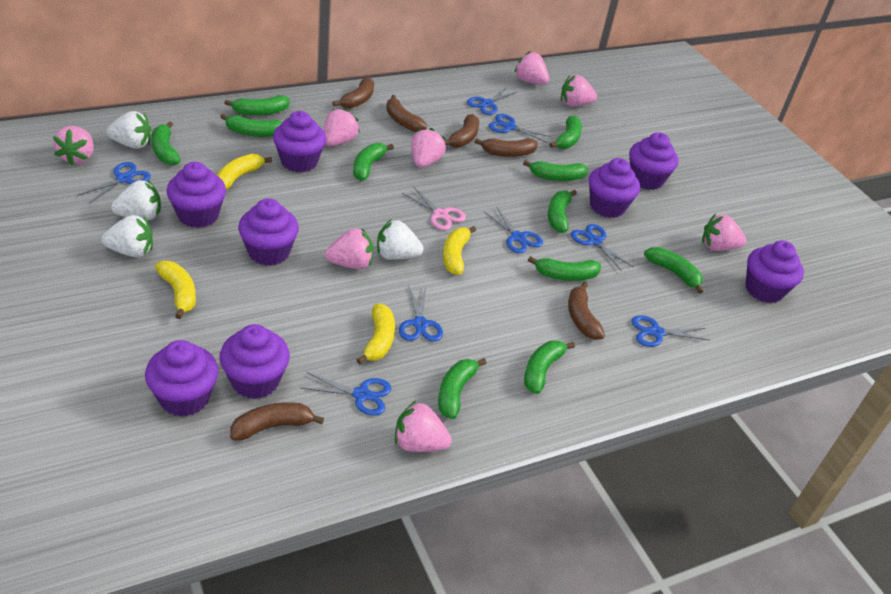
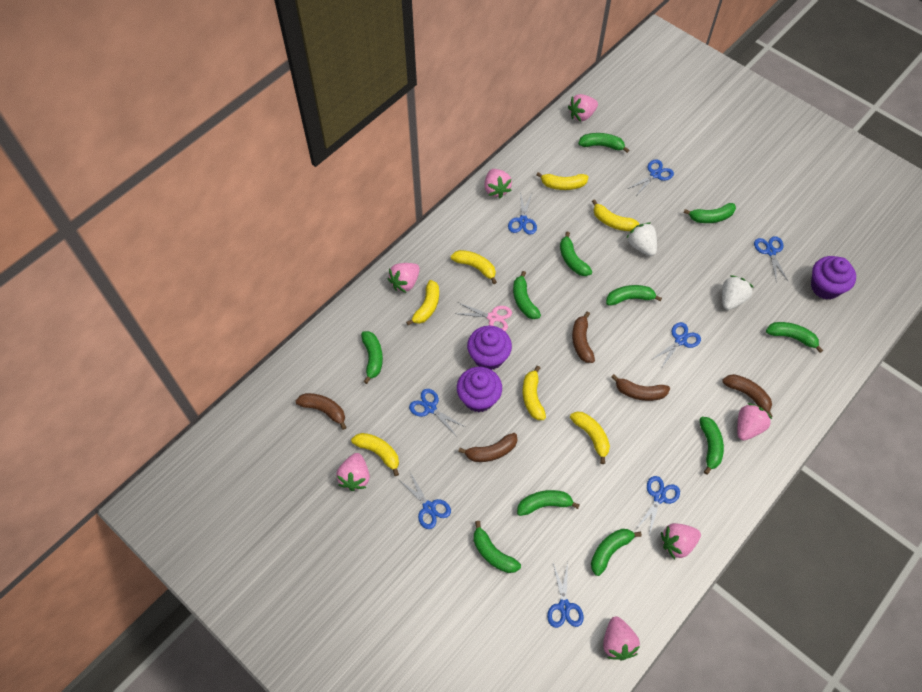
brown banana: [230,402,324,440] [332,77,374,109] [386,95,427,132] [444,114,479,148] [475,138,538,157] [568,282,605,340] = 6 -> [296,393,347,430] [458,433,518,462] [572,311,595,363] [611,374,670,401] [722,374,773,417] = 5
pink strawberry: [53,126,94,166] [324,108,360,146] [325,229,373,269] [395,401,452,452] [411,128,446,168] [514,51,549,85] [561,75,597,107] [702,213,746,251] = 8 -> [336,453,370,491] [387,263,420,293] [484,169,512,198] [568,94,598,121] [603,616,640,660] [661,523,701,559] [737,403,772,441] = 7
purple cupcake: [145,340,219,417] [166,162,226,228] [219,324,290,399] [238,198,299,266] [273,111,326,172] [589,158,640,218] [629,132,679,190] [746,240,804,303] = 8 -> [457,367,502,412] [467,326,512,370] [811,256,856,300] = 3
white strawberry: [101,215,153,257] [106,111,151,149] [111,180,161,220] [377,220,424,260] = 4 -> [626,223,657,256] [722,275,754,310] = 2
yellow banana: [155,261,196,319] [217,154,272,190] [357,304,395,365] [443,226,476,275] = 4 -> [351,433,399,476] [406,280,439,325] [451,250,497,284] [523,366,546,420] [536,172,589,190] [570,412,610,464] [592,199,639,231] = 7

